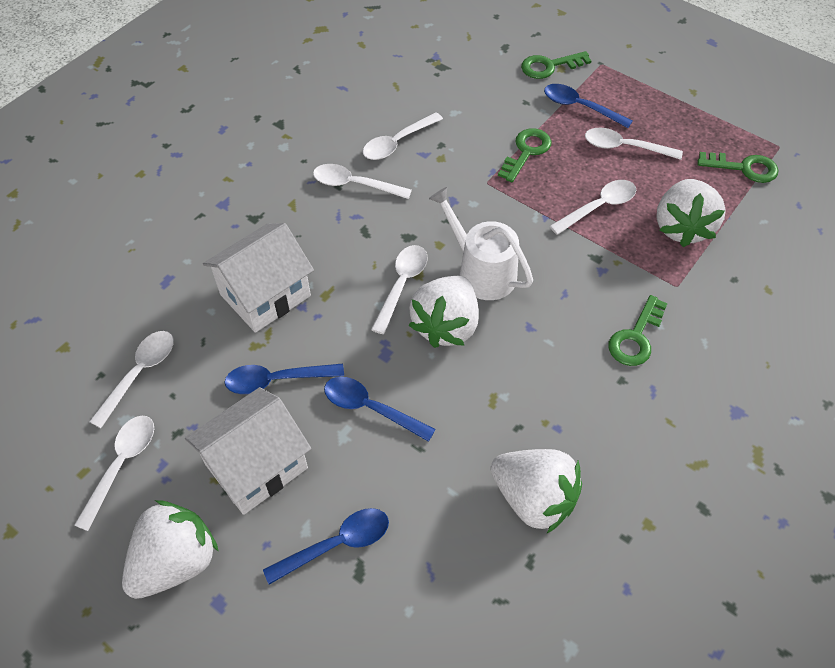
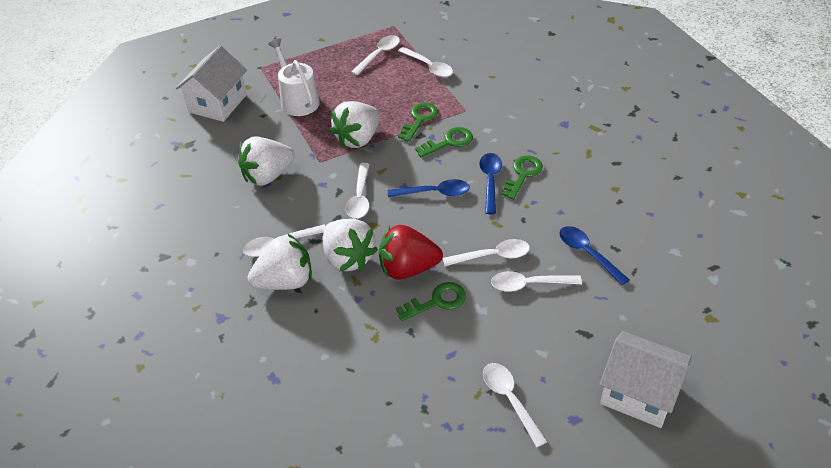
blue spoon: [224,364,344,394] [263,508,389,585] [324,377,436,442] [544,84,633,128] = 4 -> [388,179,470,197] [479,153,502,214] [559,226,630,285] = 3
red strawberry: none = 0 -> [379,225,443,280] = 1

